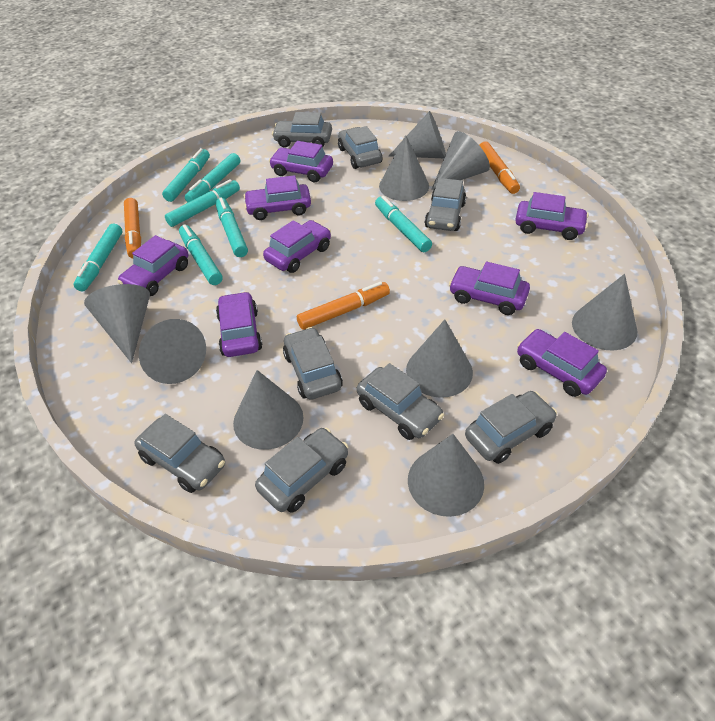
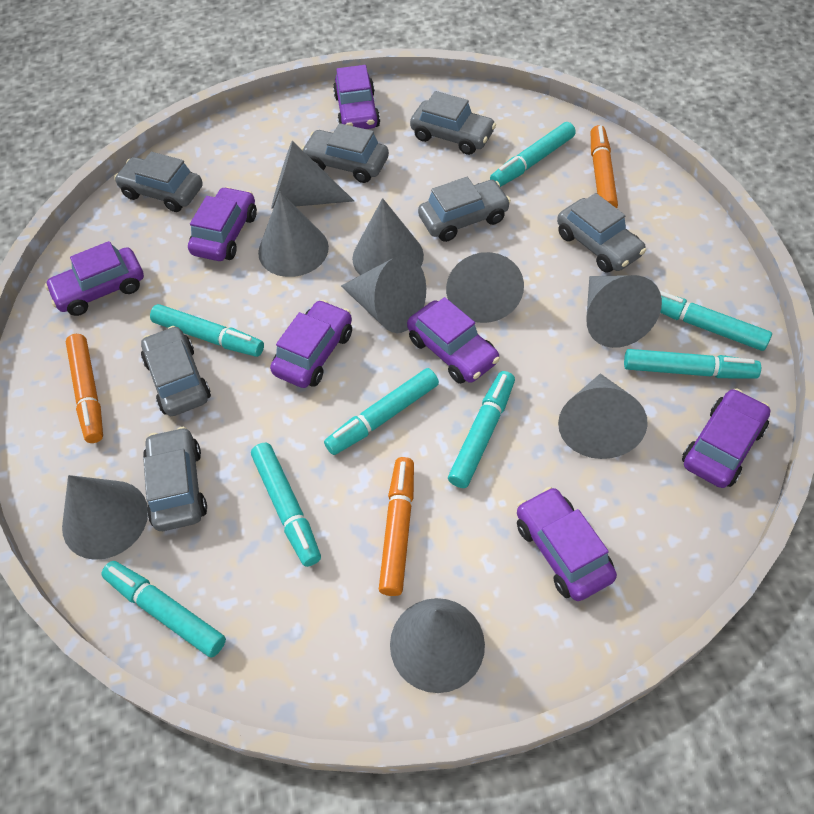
grey car: [134,414,225,493] [255,428,348,513] [272,112,332,148] [283,327,343,400] [338,126,382,169] [357,363,444,440] [425,178,466,231] [465,391,557,464] = 8 -> [114,152,203,212] [141,326,211,416] [143,427,207,531] [301,123,389,183] [410,91,496,155] [418,177,511,242] [557,193,646,273] = 7
purple car: [118,235,188,296] [216,291,262,357] [243,175,311,220] [263,220,331,273] [269,141,333,182] [449,262,530,315] [515,192,589,240] [517,329,607,397] = 8 -> [45,241,144,316] [188,187,257,261] [270,300,352,388] [333,65,380,129] [407,297,500,384] [517,487,617,601] [682,388,771,488] = 7
turquoise marker: [74,224,122,291] [162,148,210,202] [165,179,240,227] [179,224,223,285] [185,153,240,202] [216,197,248,257] [375,196,432,252] = 7 -> [101,561,226,658] [150,304,264,357] [251,443,321,567] [324,368,439,455] [448,371,515,488] [490,122,576,187] [624,349,761,379] [659,290,772,351] = 8

